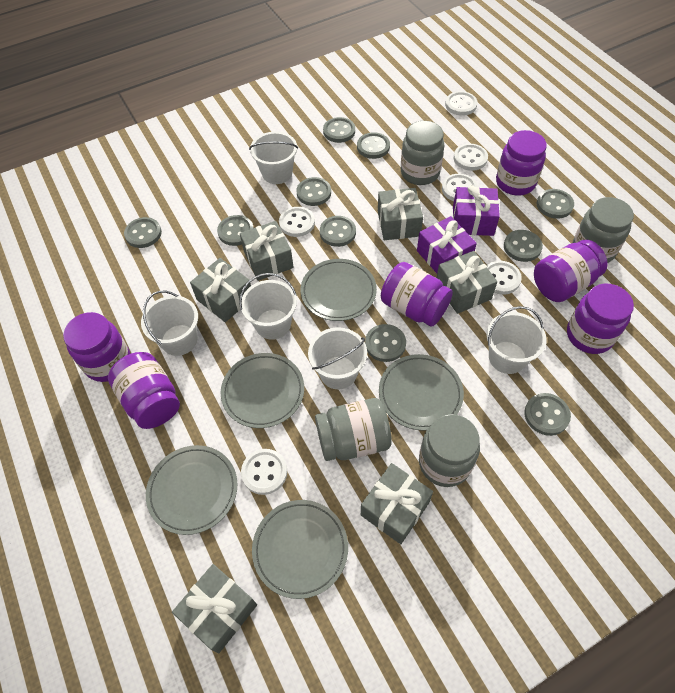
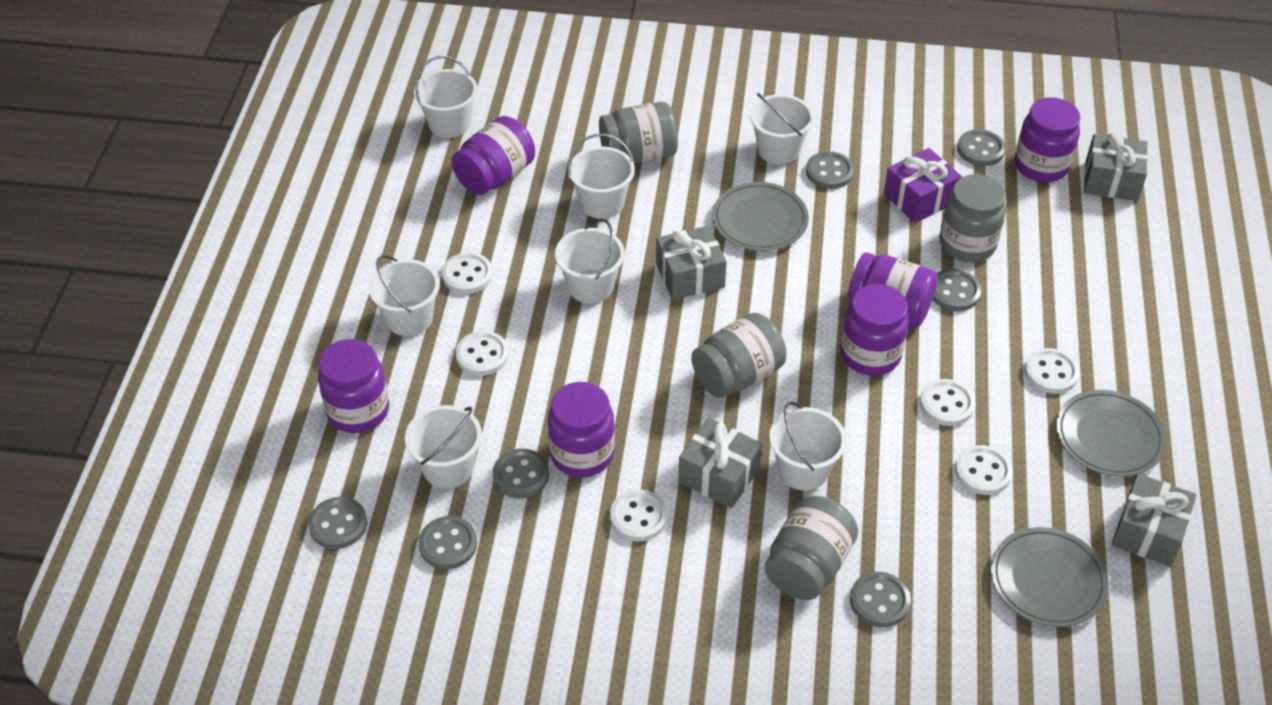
grey button: [124,217,162,248] [217,215,254,246] [296,177,331,206] [320,216,356,247] [323,117,355,143] [357,132,390,159] [365,324,406,362] [504,230,543,262] [524,393,571,436] [537,189,574,219] = 10 -> [308,497,367,549] [418,516,477,569] [493,449,549,499] [806,151,854,189] [850,572,911,627] [933,269,981,311] [957,129,1006,166] = 7
grey gift: [172,564,257,653] [190,258,251,322] [240,221,294,281] [361,463,433,544] [378,188,423,240] [437,251,497,314] = 6 -> [656,226,727,300] [678,418,762,508] [1084,132,1148,201] [1112,473,1197,567] = 4
grey plate: [146,445,237,535] [221,353,304,428] [252,500,348,599] [301,259,377,321] [379,354,464,431] = 5 -> [712,182,809,251] [991,527,1109,627] [1056,390,1167,477] = 3
purple gift: [417,216,477,273] [453,185,500,236] = 2 -> [884,148,962,223] = 1
white bucket: [141,291,198,356] [239,273,297,340] [249,132,298,184] [308,327,367,389] [486,306,546,374] = 5 -> [368,255,440,336] [405,405,482,489] [414,56,478,138] [555,218,625,304] [568,134,635,219] [750,93,814,164] [769,401,846,491] = 7

